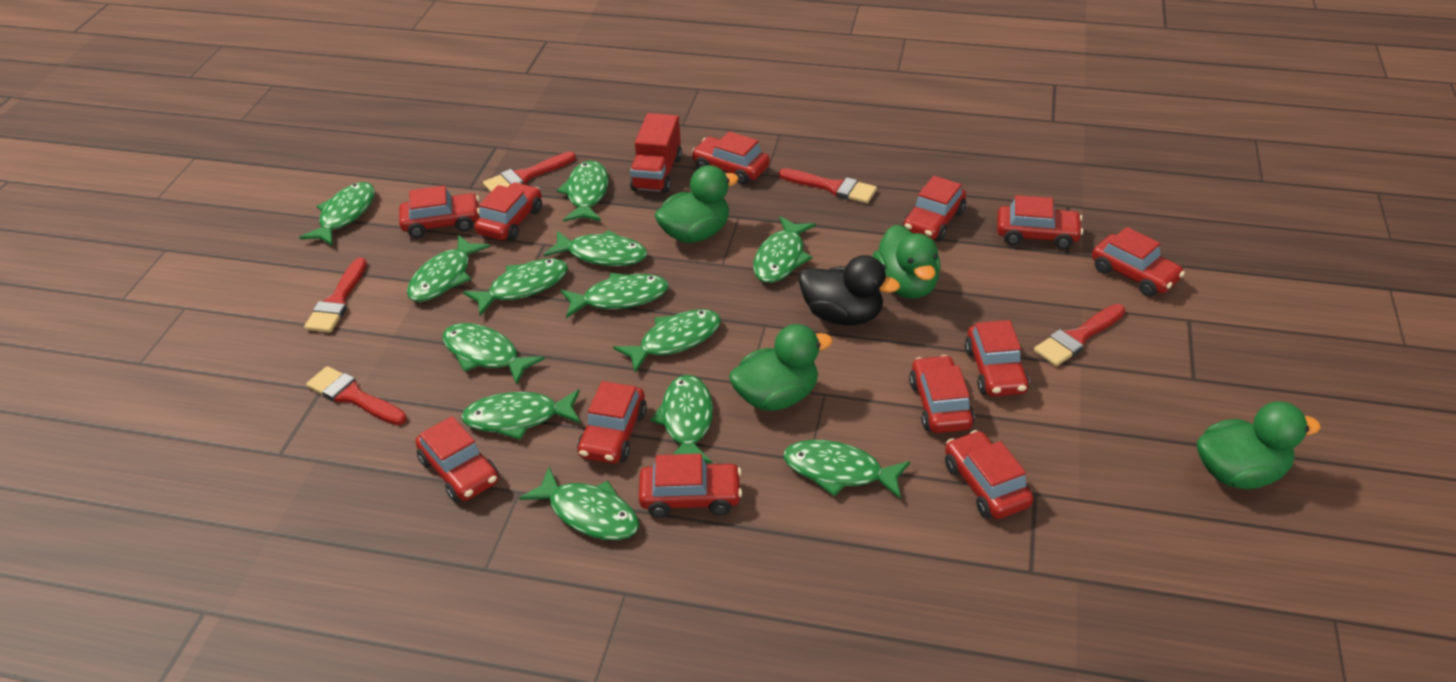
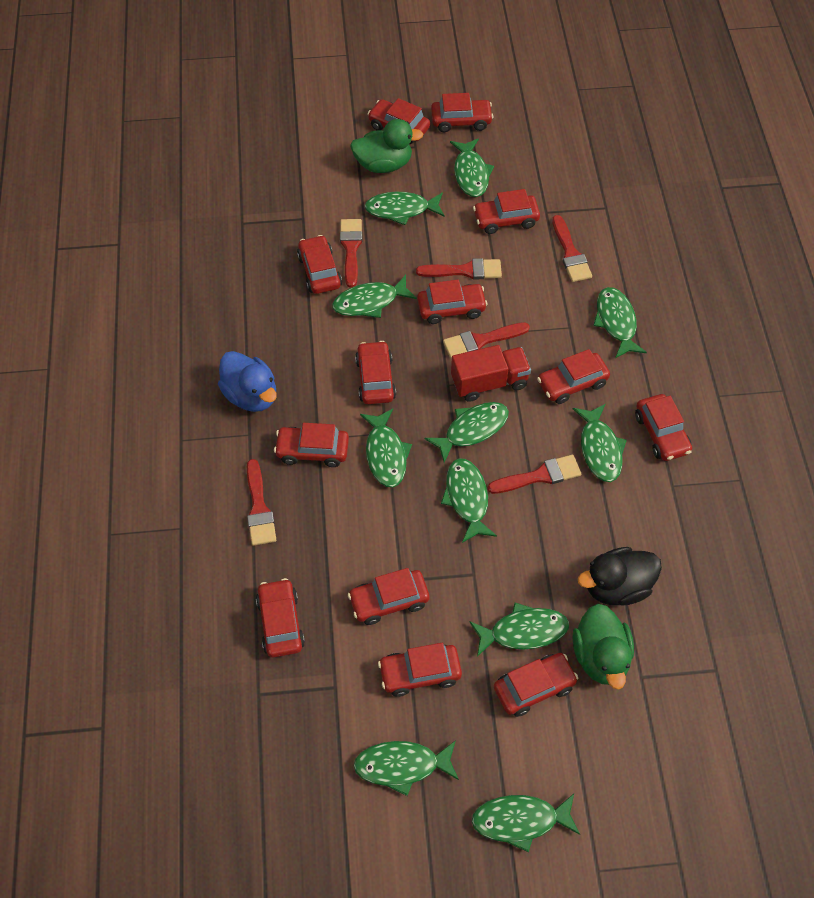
blue duck: none = 0 -> [218,351,277,412] = 1
green duck: [654,165,739,243] [729,324,833,411] [873,225,941,299] [1197,402,1321,489] = 4 -> [350,119,423,173] [573,604,634,690] = 2
green fish: [299,182,375,246] [407,235,491,302] [443,323,545,385] [461,389,581,440] [463,258,568,316] [519,467,639,540] [543,230,647,266] [557,161,608,222] [561,273,669,318] [613,309,721,373] [650,375,713,464] [753,216,816,283] [784,440,910,498] = 13 -> [332,275,417,318] [353,740,459,796] [360,409,412,487] [364,192,445,225] [424,402,509,463] [441,458,497,543] [450,138,494,197] [469,603,569,657] [472,794,580,852] [573,404,627,482] [593,287,647,358] = 11
red brush: [304,258,367,333] [306,366,407,425] [483,152,576,192] [779,168,877,203] [1034,304,1125,366] = 5 -> [247,459,276,546] [340,219,362,288] [416,258,502,279] [443,322,530,358] [488,455,581,494] [552,215,592,282] = 6
red car: [399,185,480,238] [415,416,499,503] [475,182,542,241] [577,381,647,464] [639,454,742,518] [691,131,770,185] [903,176,966,241] [909,355,975,433] [945,430,1033,519] [965,320,1030,397] [997,195,1083,249] [1092,227,1185,297] = 12 -> [256,578,305,658] [274,423,349,467] [297,235,342,294] [348,568,429,625] [355,341,396,404] [367,98,430,144] [378,643,462,697] [417,280,488,324] [431,93,493,132] [473,189,540,234] [494,653,578,717] [537,349,610,404] [635,394,692,461] = 13

